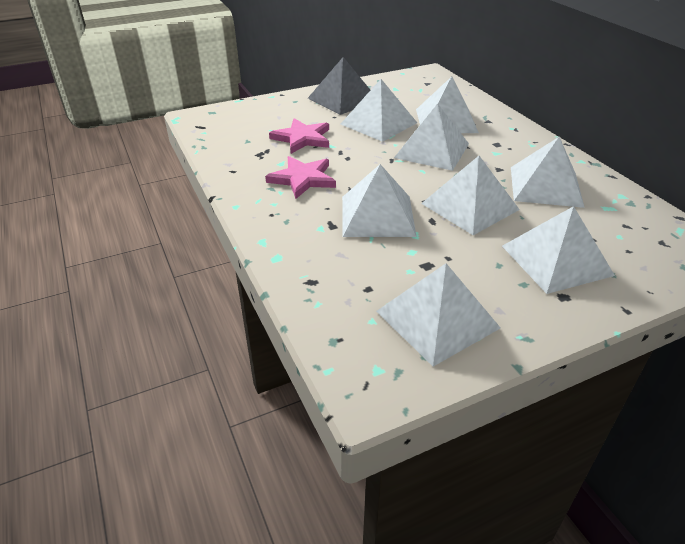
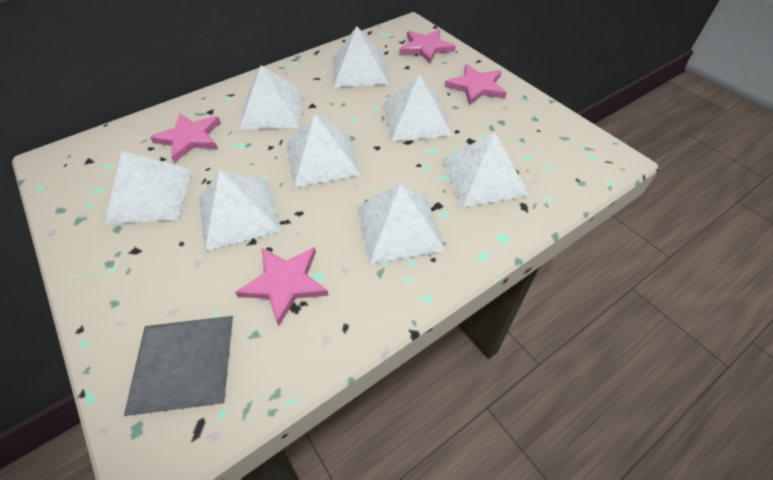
pink star: [265,156,336,199] [269,118,329,154] = 2 -> [150,113,220,163] [235,247,329,326] [399,29,456,64] [444,64,507,105] = 4

